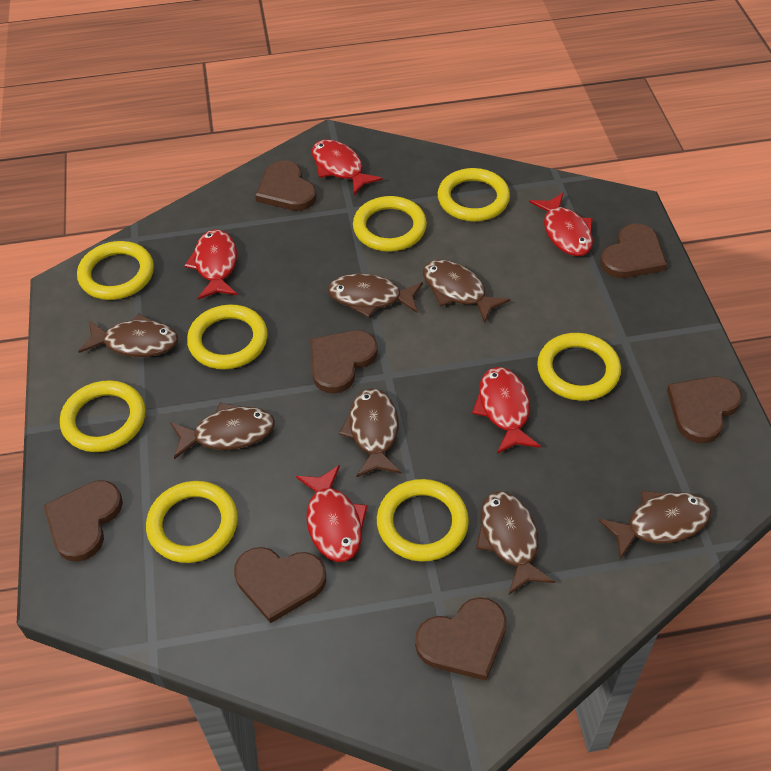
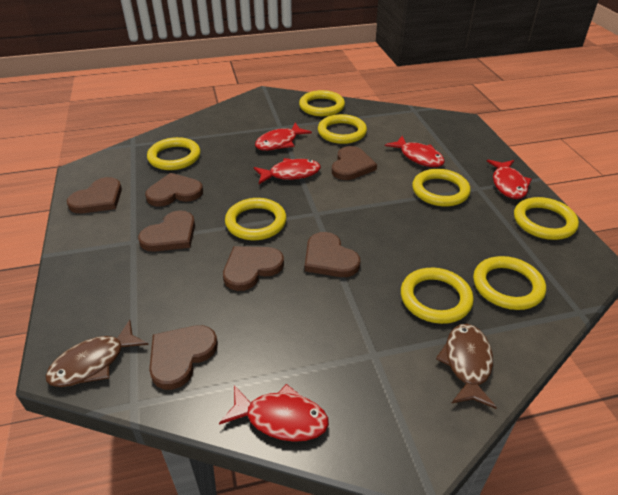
brown fish: [78,313,178,357] [170,403,275,459] [328,274,423,318] [339,389,401,477] [423,260,510,323] [476,492,555,594] [598,491,711,559] = 7 -> [46,320,149,387] [436,324,497,409] = 2

